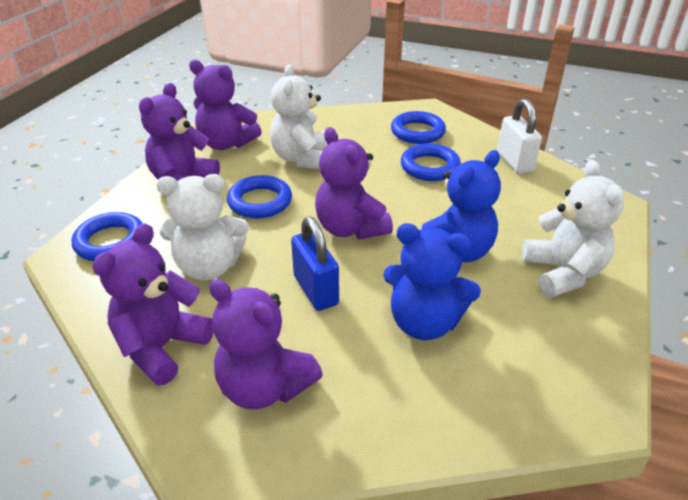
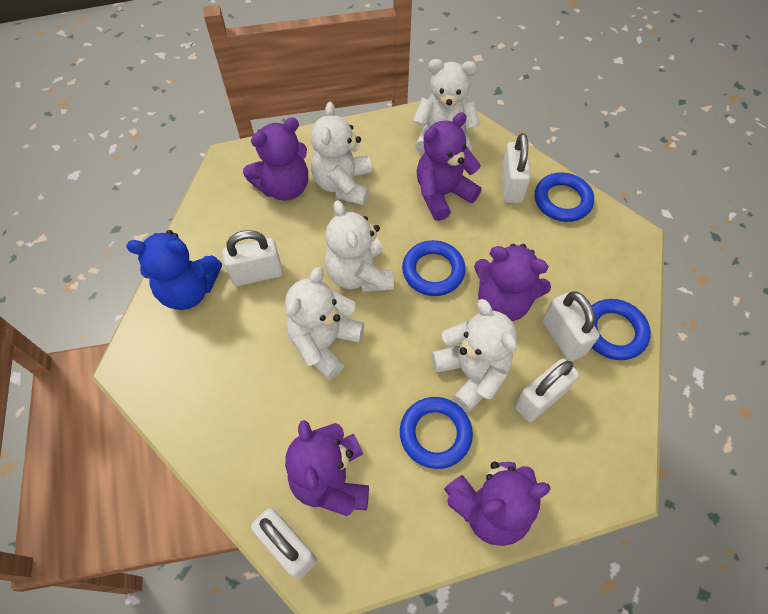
blue padlock: [291,217,339,311] = 1 -> none = 0
blue teddy bear: [383,223,481,340] [422,150,501,262] = 2 -> [126,230,222,310] = 1
white padlock: [497,99,542,174] = 1 -> [222,230,283,286] [251,508,317,579] [501,133,531,203] [515,359,579,422] [542,291,600,361] = 5
white teddy bear: [157,174,249,281] [270,64,328,169] [522,160,624,297] = 3 -> [285,267,364,380] [311,102,371,206] [325,200,394,293] [413,59,480,154] [431,299,517,412] = 5

